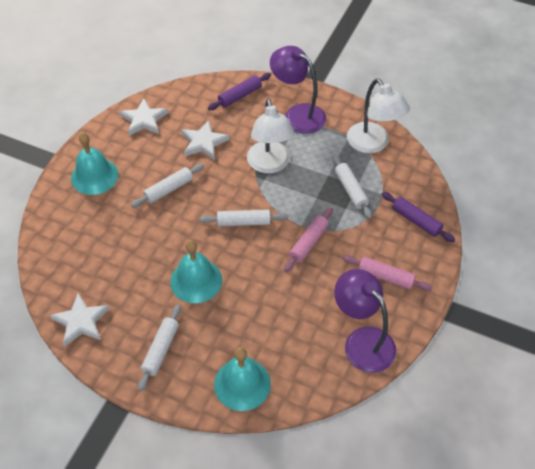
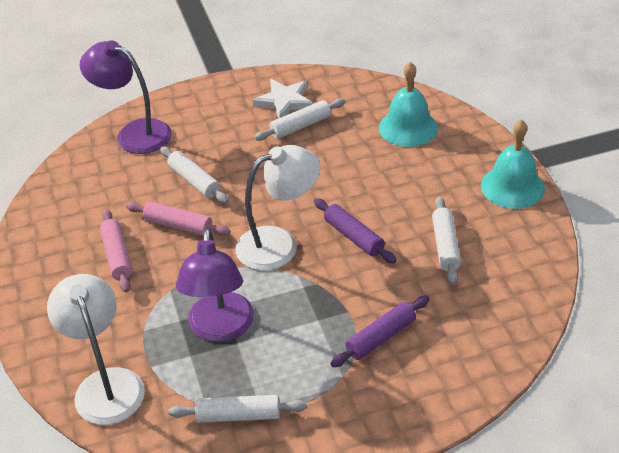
turquoise bell: [71,132,119,195] [170,240,222,303] [214,347,271,411] = 3 -> [379,62,438,147] [481,119,545,209] = 2
white star: [50,293,110,347] [119,98,168,136] [181,120,230,160] = 3 -> [253,79,314,119] = 1

